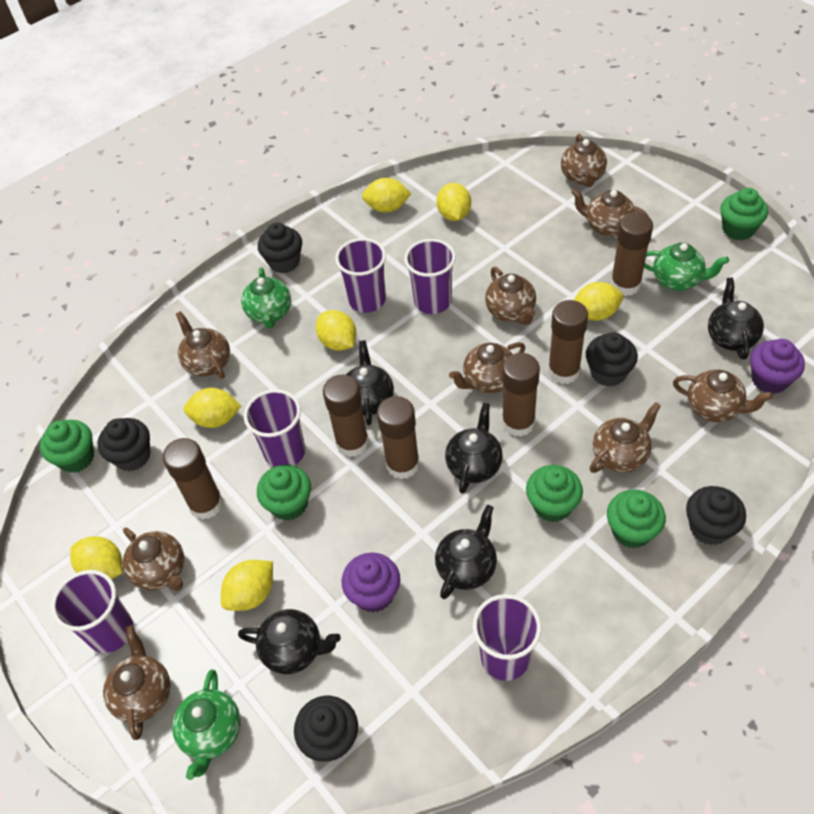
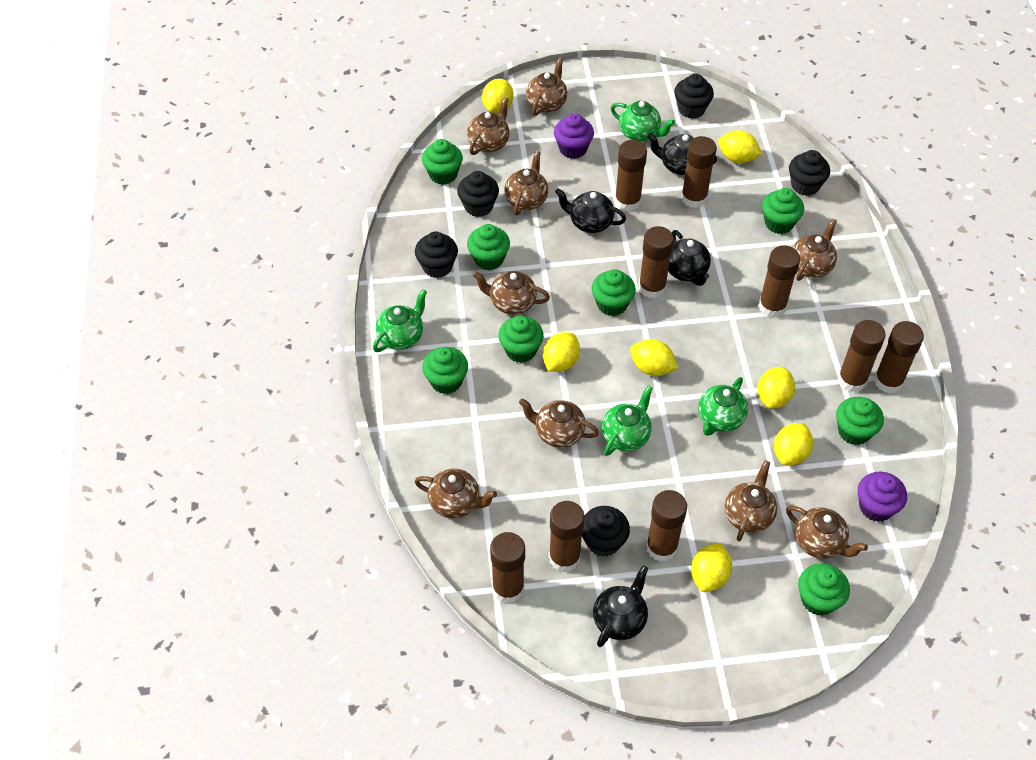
black teapot: [238,609,341,674] [346,340,394,425] [435,505,497,599] [445,403,503,494] [708,278,764,360] = 5 -> [555,188,626,233] [593,566,648,647] [647,133,717,175] [668,230,711,286] = 4
brown glue stick: [163,438,223,520] [323,374,369,457] [377,396,420,479] [502,353,540,437] [548,300,588,384] [610,212,653,296] = 6 -> [490,532,525,603] [549,501,585,572] [615,140,647,212] [639,226,674,299] [646,490,687,562] [681,136,717,208] [758,245,800,318] [838,320,886,392] [874,321,924,393] = 9
green cupcake: [40,420,94,473] [257,465,311,521] [526,465,583,522] [607,490,666,549] [720,188,768,240] = 5 -> [422,139,463,185] [422,347,468,394] [467,224,510,270] [498,316,544,363] [592,269,636,316] [762,188,804,234] [798,563,850,616] [836,397,884,445] = 8
green teapot: [172,670,241,780] [241,268,291,329] [644,243,729,291] = 3 -> [373,289,427,352] [602,385,653,456] [611,101,675,141] [698,377,748,436] = 4
purple cup: [51,570,133,653] [244,389,305,467] [335,238,386,313] [404,239,456,314] [472,594,541,681] = 5 -> none = 0

